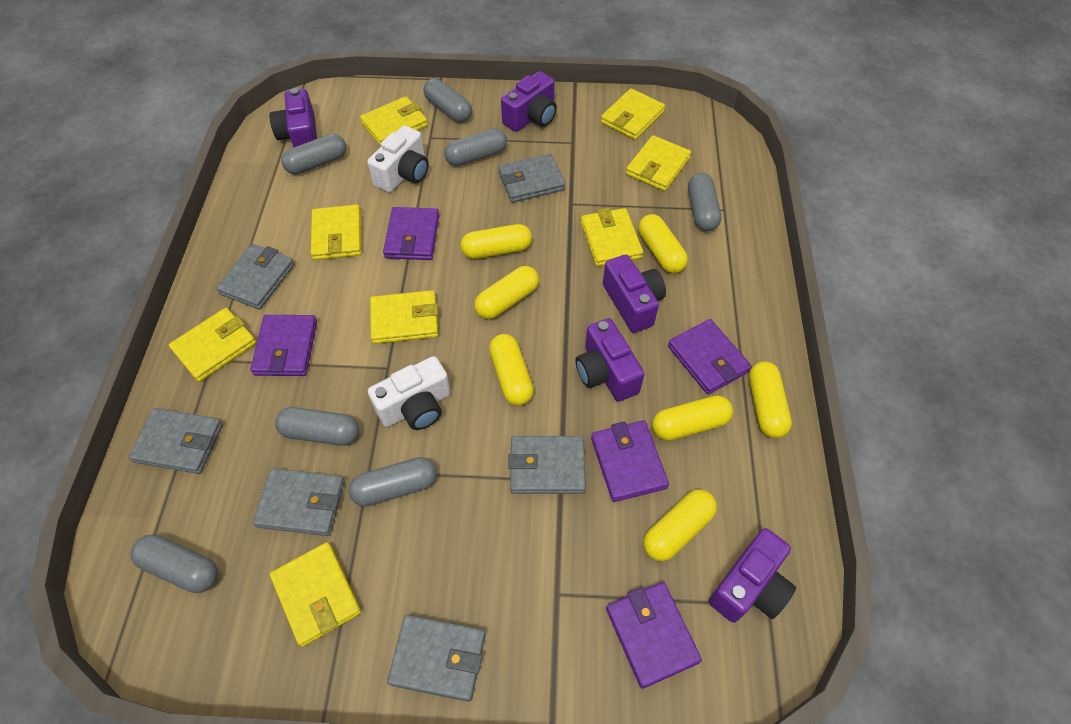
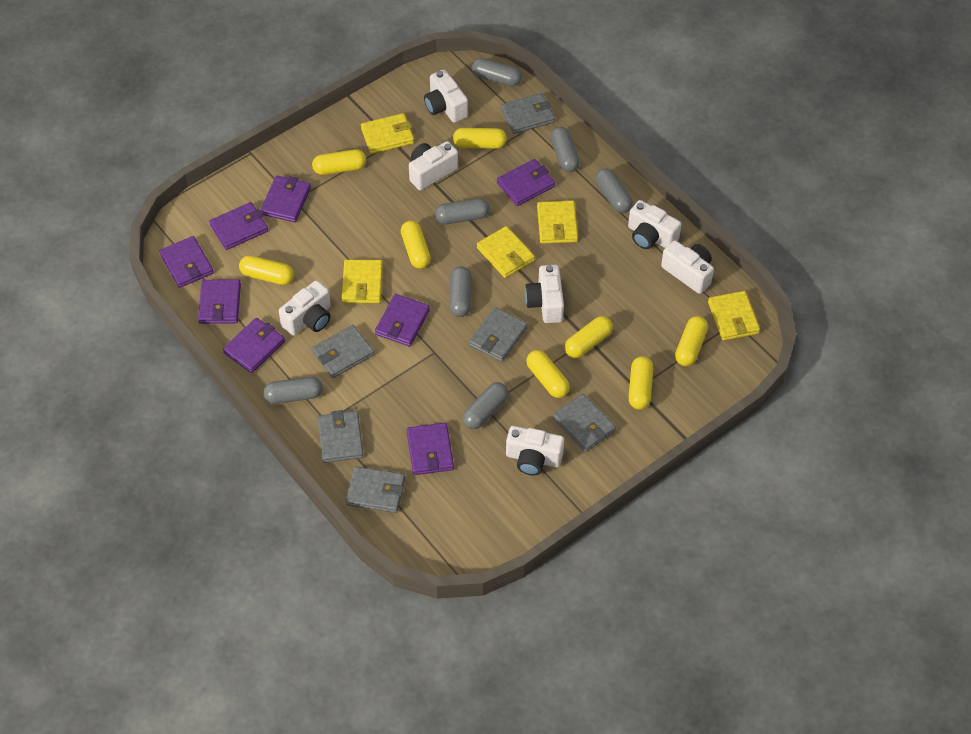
purple camera: [269,88,317,147] [501,71,557,132] [575,318,644,402] [603,255,666,333] [709,528,796,623] = 5 -> none = 0
purple wallet: [250,315,317,376] [383,207,439,260] [591,420,669,502] [606,582,702,689] [668,319,752,395] = 5 -> [159,236,214,288] [198,279,241,324] [209,202,268,250] [223,318,285,373] [260,175,311,222] [375,294,430,347] [407,423,454,475] [497,159,555,206] = 8
white camera: [367,125,429,193] [368,356,451,430] = 2 -> [279,280,331,336] [409,141,458,190] [424,69,468,123] [506,426,564,475] [525,265,564,323] [628,200,681,249] [661,240,714,294] = 7
yellow capsule: [461,224,532,259] [474,266,539,319] [489,334,534,406] [638,214,688,273] [644,489,717,561] [652,396,733,441] [749,361,792,438] = 7 -> [239,255,294,285] [312,149,366,175] [401,221,431,269] [453,128,507,149] [526,350,570,398] [565,316,613,358] [629,356,653,410] [675,316,708,366] = 8
yellow wallet: [169,308,256,382] [270,542,361,647] [311,205,362,260] [360,96,428,146] [370,290,438,344] [581,208,643,266] [601,88,665,140] [626,135,691,191] = 8 -> [342,260,383,303] [361,113,414,154] [477,226,535,278] [537,201,578,244] [708,291,760,341] = 5

